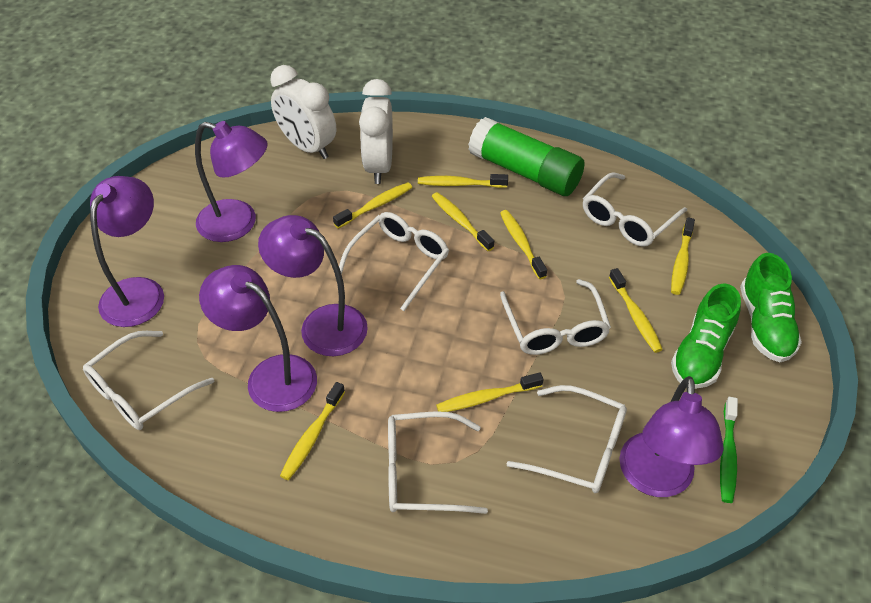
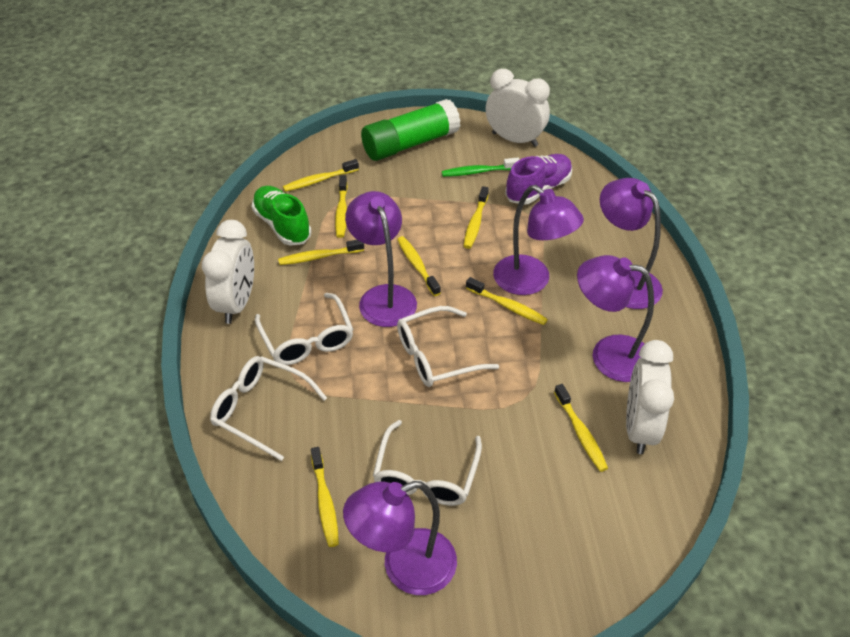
green shoe: [671,283,741,389] [740,253,802,362] = 2 -> [252,186,312,246] = 1
purple shoe: none = 0 -> [505,154,572,205] = 1
white clock: [270,65,336,159] [359,79,393,184] = 2 -> [202,220,254,324] [486,69,550,147] [626,340,674,454] = 3
white glasses: [83,331,214,430] [339,212,449,311] [388,411,488,514] [500,279,611,355] [506,385,627,493] [583,172,687,247] = 6 -> [210,356,327,461] [255,293,354,365] [373,420,482,506] [397,306,499,387] = 4

